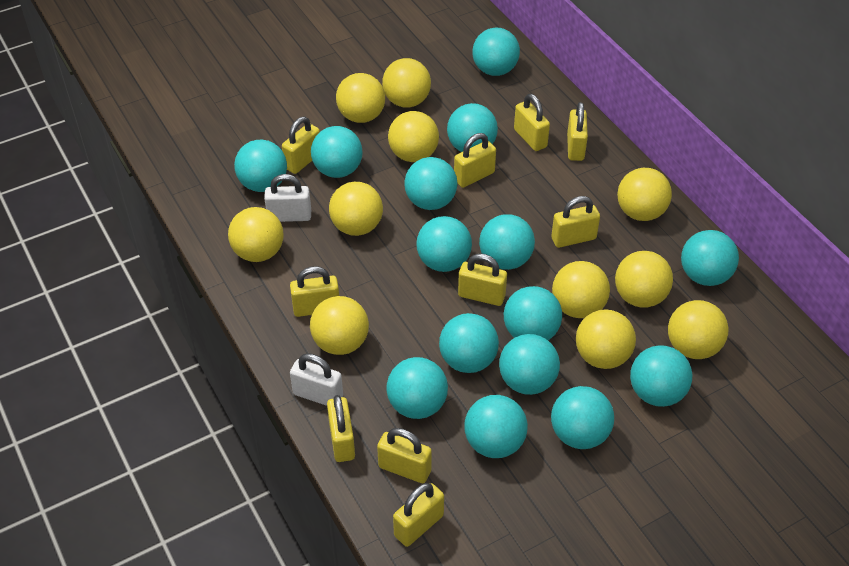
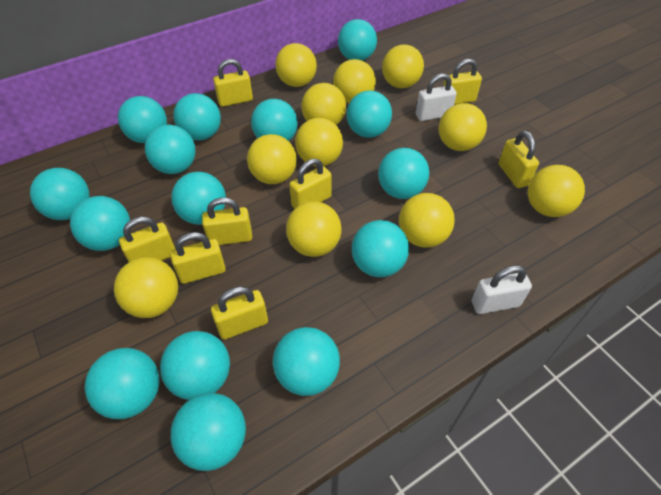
yellow padlock: [282,117,320,174] [290,266,339,317] [327,395,355,462] [377,428,432,483] [393,483,444,547] [454,133,496,188] [458,253,507,306] [514,94,550,151] [551,196,600,248] [567,102,588,161] = 10 -> [119,217,175,262] [170,232,226,284] [202,197,252,245] [211,287,268,340] [213,59,253,107] [289,159,332,209] [444,59,482,104] [498,131,539,188] = 8

